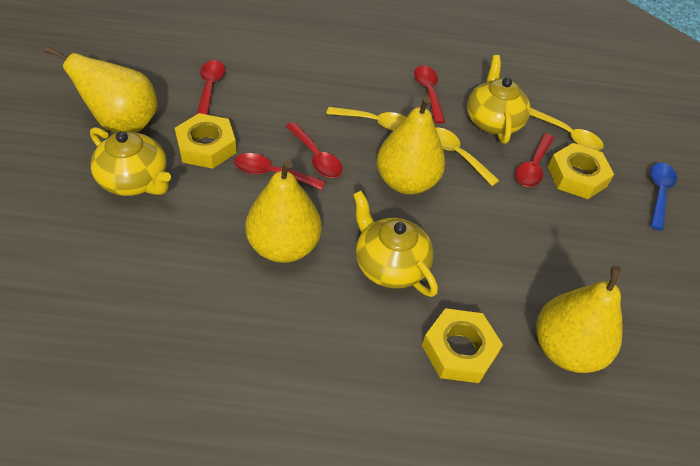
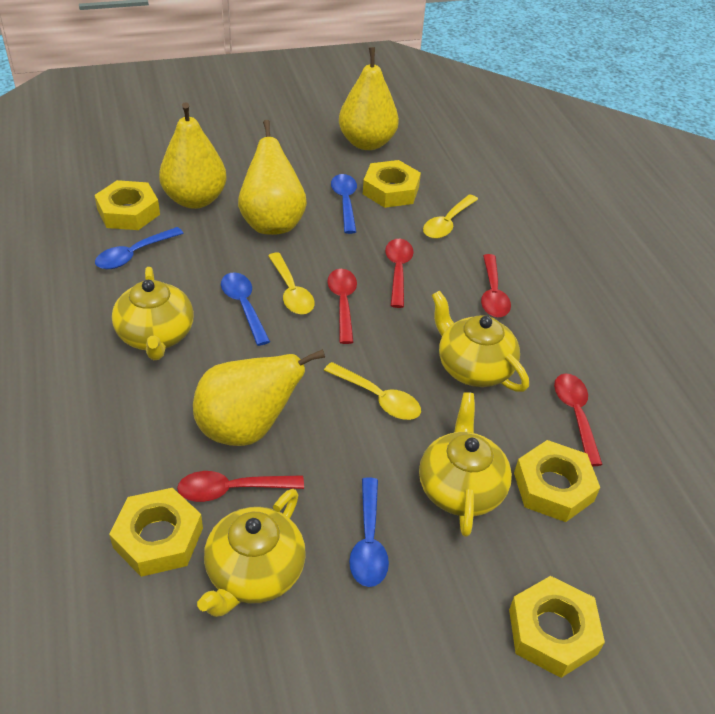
blue spoon: [650,163,677,231] = 1 -> [95,227,184,269] [221,272,270,346] [331,174,357,234] [349,477,389,587] = 4
yellow nut: [175,113,237,169] [422,308,503,383] [548,143,614,199] = 3 -> [94,180,160,230] [109,488,203,577] [363,160,421,208] [509,576,605,678] [514,440,600,522] = 5
yellow teapot: [90,127,171,196] [353,191,438,297] [467,55,531,144] = 3 -> [112,267,194,360] [197,489,306,617] [419,392,512,537] [431,290,529,392] = 4

